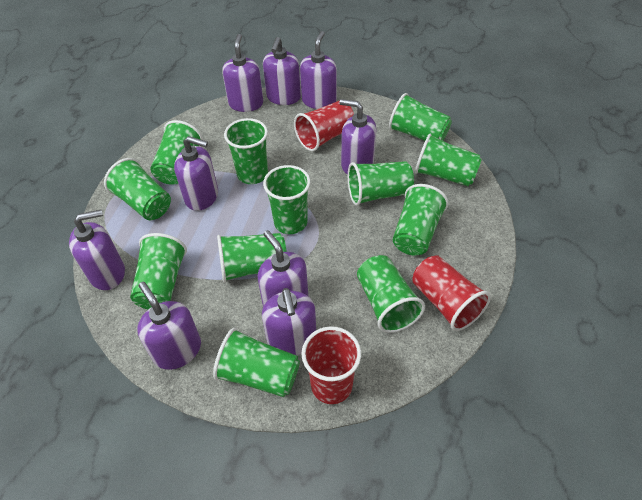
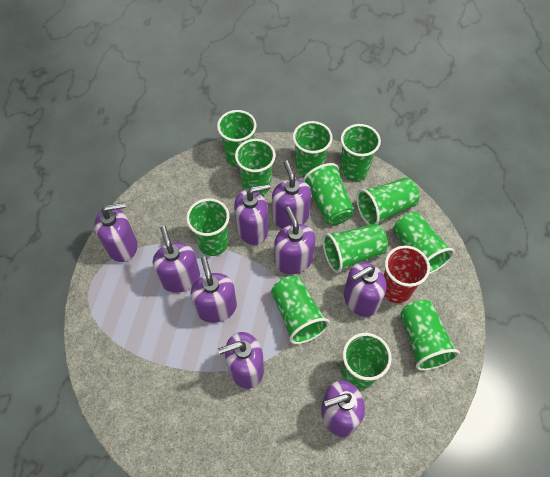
red cup: [294,101,354,151] [301,326,361,404] [412,255,491,331] = 3 -> [384,245,430,303] = 1

